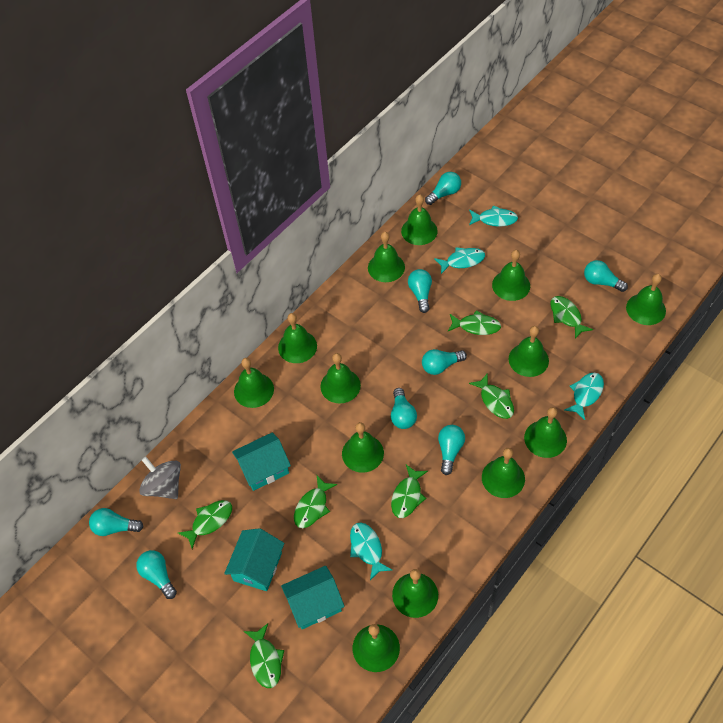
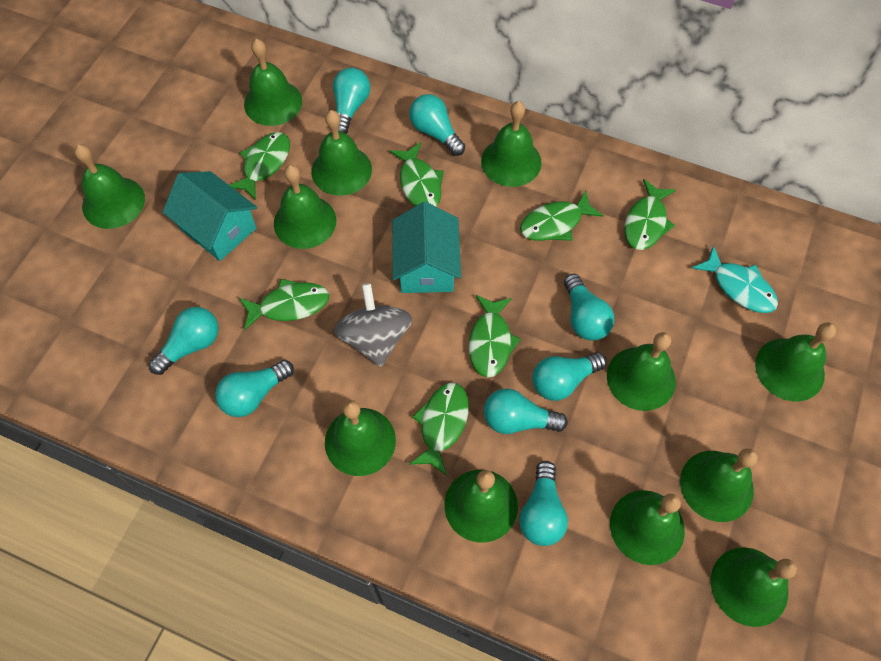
green bell: [234,358,274,408] [278,313,317,363] [320,353,361,403] [342,422,384,473] [353,624,400,672] [368,232,405,282] [392,569,438,618] [401,194,438,245] [482,448,525,498] [492,250,530,301] [509,326,549,377] [524,407,567,458] [626,274,666,325] = 13 -> [74,144,145,229] [244,39,302,126] [274,165,336,249] [311,110,372,196] [325,400,396,476] [444,470,518,543] [481,101,542,187] [607,332,676,411] [610,490,685,565] [680,448,758,522] [711,547,797,627] [755,322,836,401] = 12
turquoise fish: [350,522,392,580] [434,247,485,274] [469,205,518,227] [564,373,604,420] = 4 -> [692,246,778,313] = 1
turquoise house: [224,528,284,591] [232,432,291,491] [281,566,345,629] = 3 -> [163,171,257,261] [392,202,461,293] = 2

